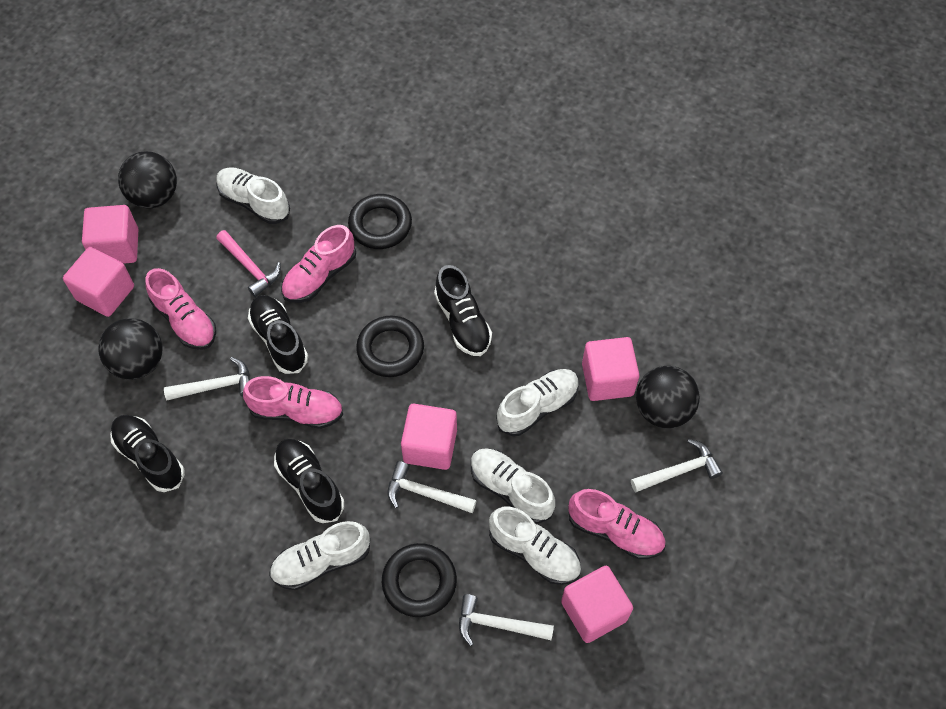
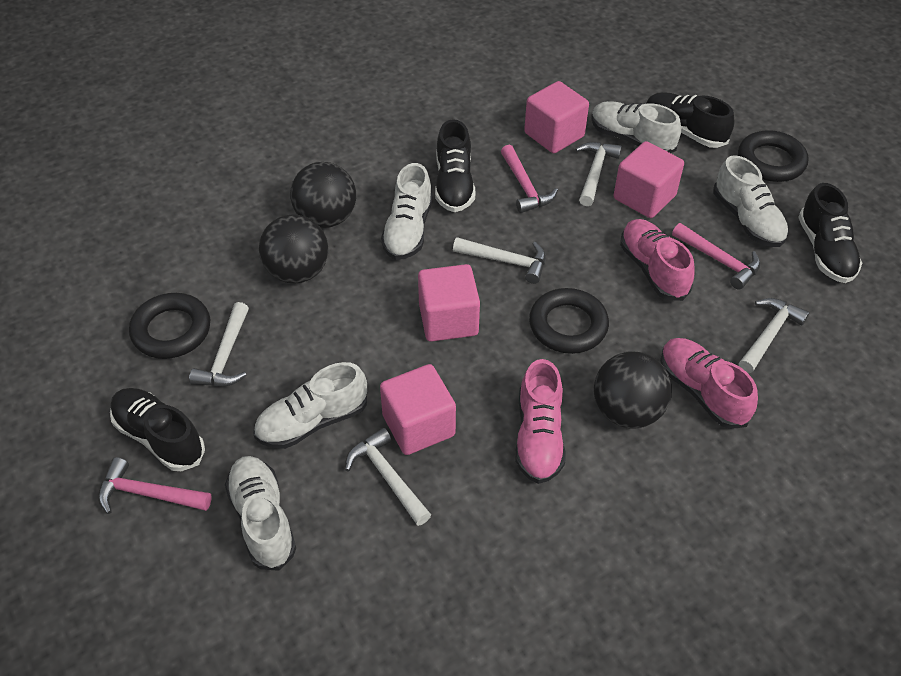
pink cube: [63,247,134,317] [82,205,138,264] [401,404,457,470] [561,566,633,643] [582,337,639,401] = 5 -> [380,364,456,455] [418,264,480,342] [524,81,589,153] [614,141,684,218] = 4
pink hammer: [216,230,281,297] = 1 -> [98,457,212,514] [501,145,558,213] [672,223,761,290] = 3
pink shoe: [145,268,216,350] [243,376,343,429] [281,225,356,303] [568,489,665,559] = 4 -> [515,359,566,484] [620,219,695,301] [660,338,758,429] = 3
white hammer: [164,357,250,400] [388,461,477,513] [459,594,554,646] [631,439,723,492] = 4 -> [189,302,249,386] [345,427,431,526] [453,237,546,284] [575,142,622,206] [739,298,810,373] = 5

